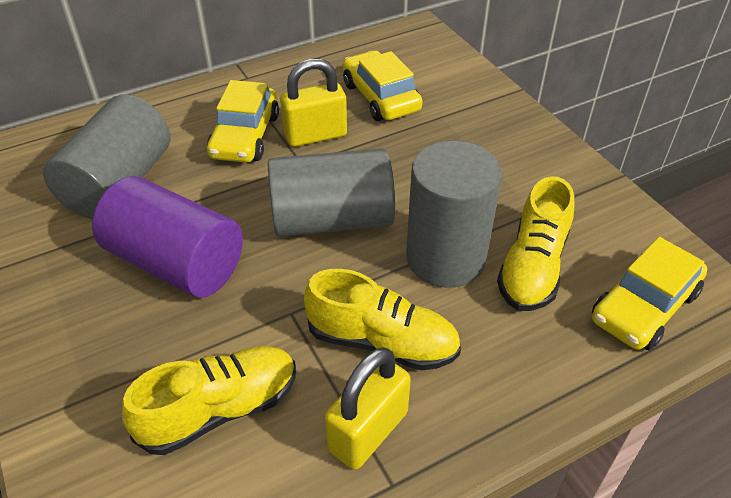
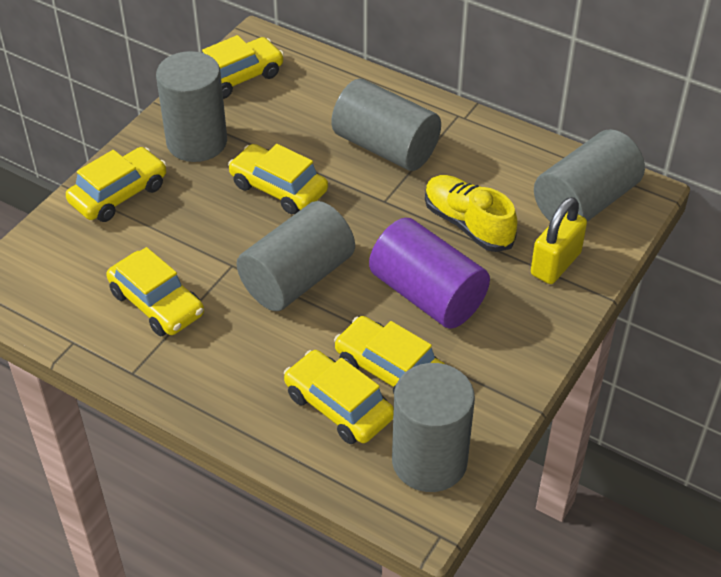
grey cylinder: [43,95,171,219] [268,148,395,237] [406,141,502,288] = 3 -> [156,51,227,162] [237,201,355,311] [331,79,441,171] [392,363,475,492] [534,129,645,222] = 5
yellow car: [207,80,279,163] [343,50,423,121] [592,237,707,350] = 3 -> [66,147,167,222] [106,247,204,336] [202,35,284,99] [228,144,328,214] [284,350,394,444] [334,316,444,394] = 6
yellow padlock: [280,58,347,147] [325,347,411,470] = 2 -> [531,197,587,284] = 1
yellow shoe: [122,347,296,455] [304,269,461,371] [497,176,574,311] = 3 -> [425,175,518,252] = 1

